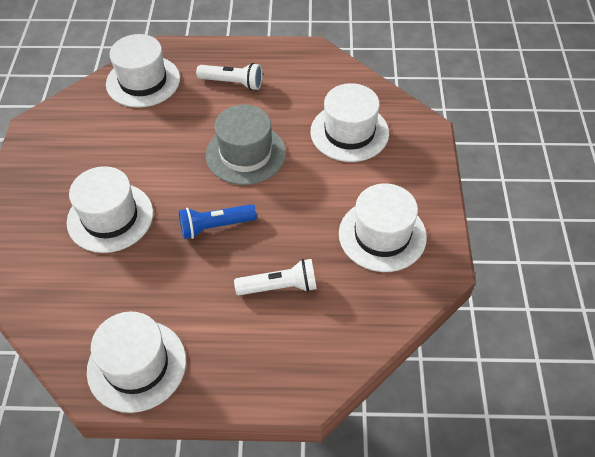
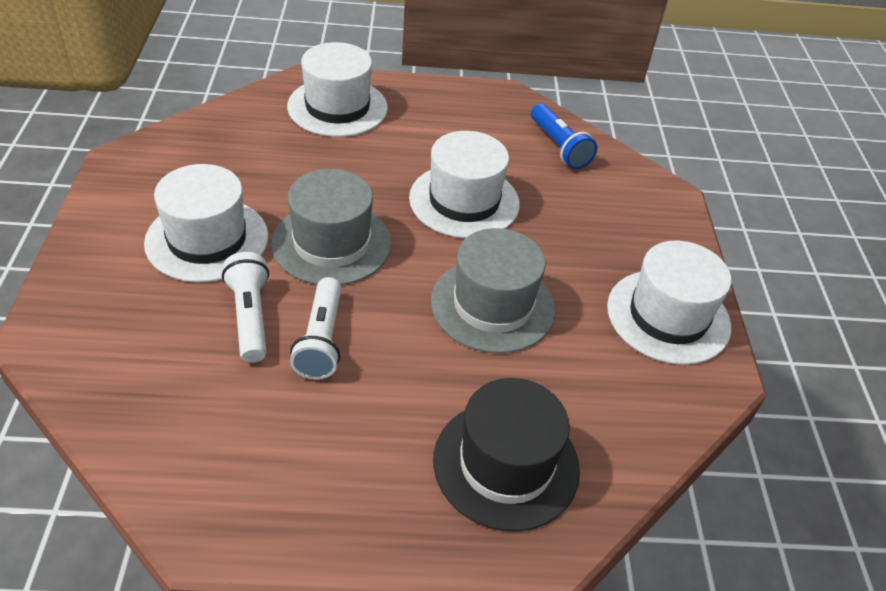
black hat: none = 0 -> [433,378,580,532] = 1
grey hat: [206,104,286,185] = 1 -> [271,169,391,285] [431,228,555,353] = 2
white hat: [67,166,153,253] [87,311,186,413] [106,34,180,108] [310,83,389,162] [339,183,427,272] = 5 -> [144,164,268,282] [287,42,388,137] [409,131,520,238] [607,240,731,365] = 4

